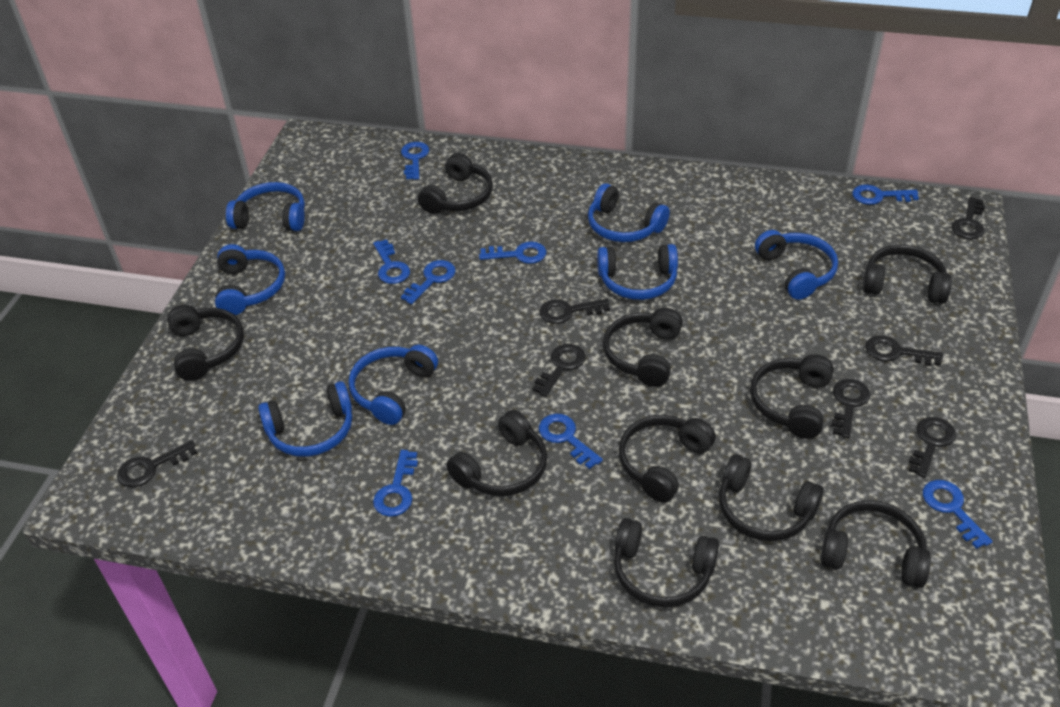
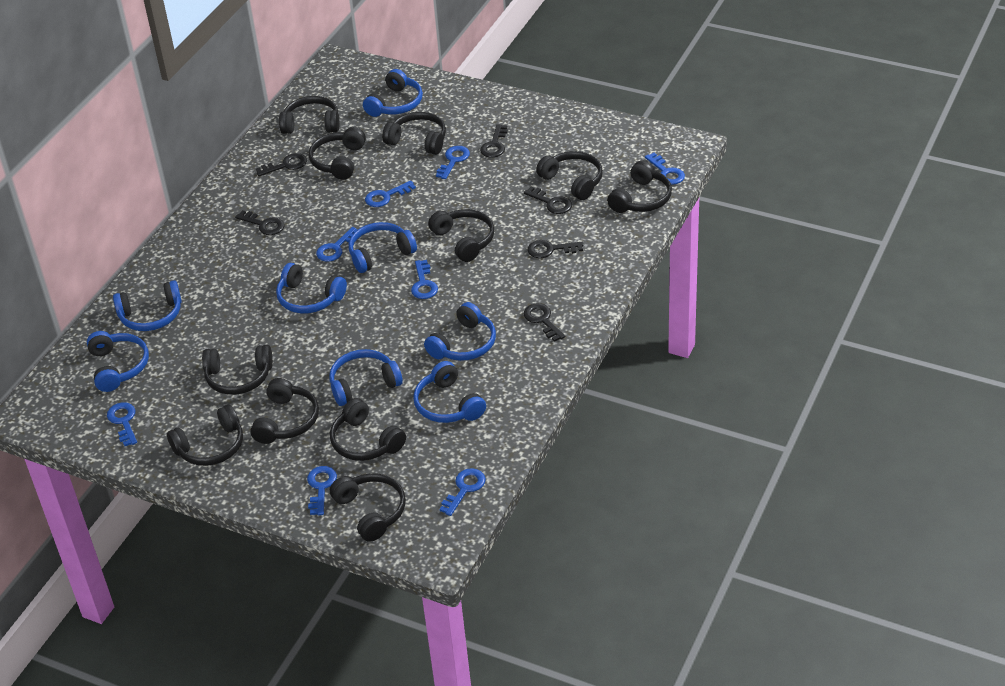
black headphones: [167,305,244,381] [418,153,493,214] [446,410,547,496] [603,308,683,387] [614,518,719,607] [618,415,716,503] [719,454,824,541] [750,354,834,439] [820,500,931,588] [863,245,952,304] = 10 -> [167,405,243,466] [202,345,273,395] [250,378,319,444] [279,96,340,134] [309,127,366,180] [330,398,406,461] [330,473,406,542] [382,112,446,155] [428,209,494,262] [536,151,603,200] [607,161,672,213] = 11
black key: [117,440,197,488] [532,344,586,397] [539,299,610,324] [831,379,870,438] [865,335,943,366] [908,417,956,478] [951,197,985,239] = 7 -> [235,210,284,235] [256,153,307,176] [480,124,508,158] [524,186,572,214] [524,303,565,342] [527,240,583,258] = 6
blue headphones: [215,244,285,315] [226,182,305,231] [258,381,352,457] [348,345,438,425] [588,183,670,242] [597,244,678,300] [755,230,838,300] = 7 -> [87,331,149,392] [113,280,182,331] [276,263,347,313] [329,349,403,406] [349,222,417,273] [363,69,423,117] [413,361,486,423] [424,302,496,361] = 8

